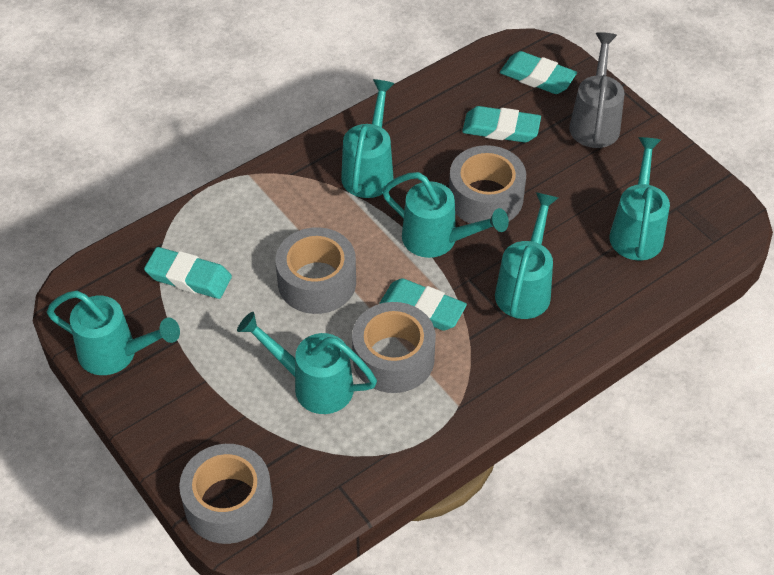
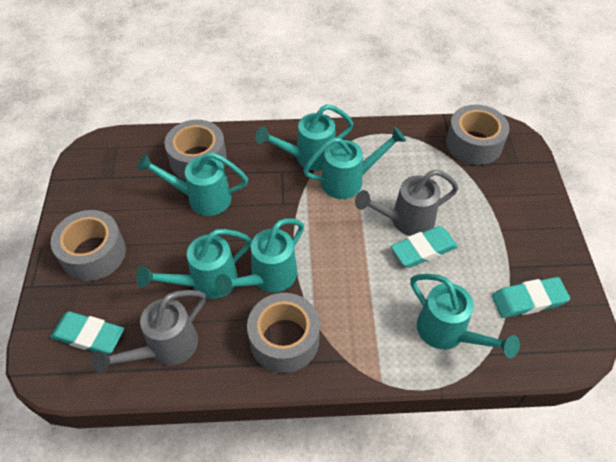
grey watering can: [569,32,624,148] = 1 -> [91,290,206,374] [355,169,459,236] = 2
turquoise eraser: [144,247,232,299] [379,278,467,331] [462,106,541,143] [500,51,577,94] = 4 -> [50,311,124,355] [391,226,458,268] [492,277,570,318] = 3

